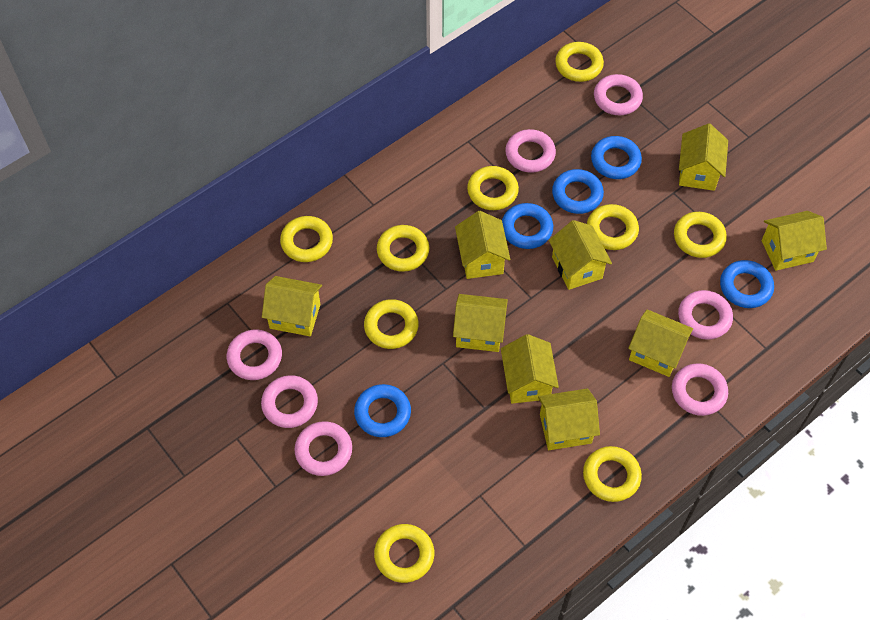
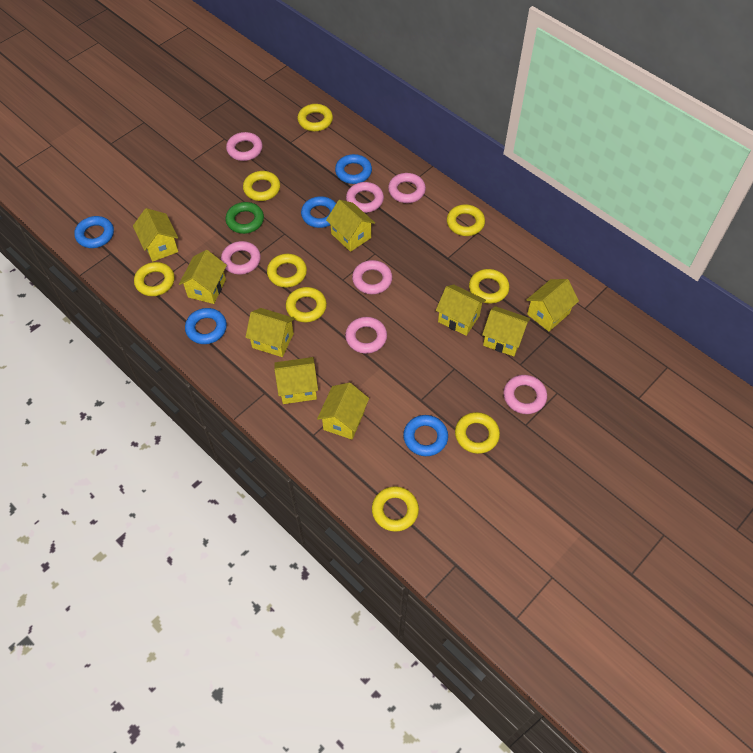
green ring: none = 0 -> [226,202,264,234] = 1

